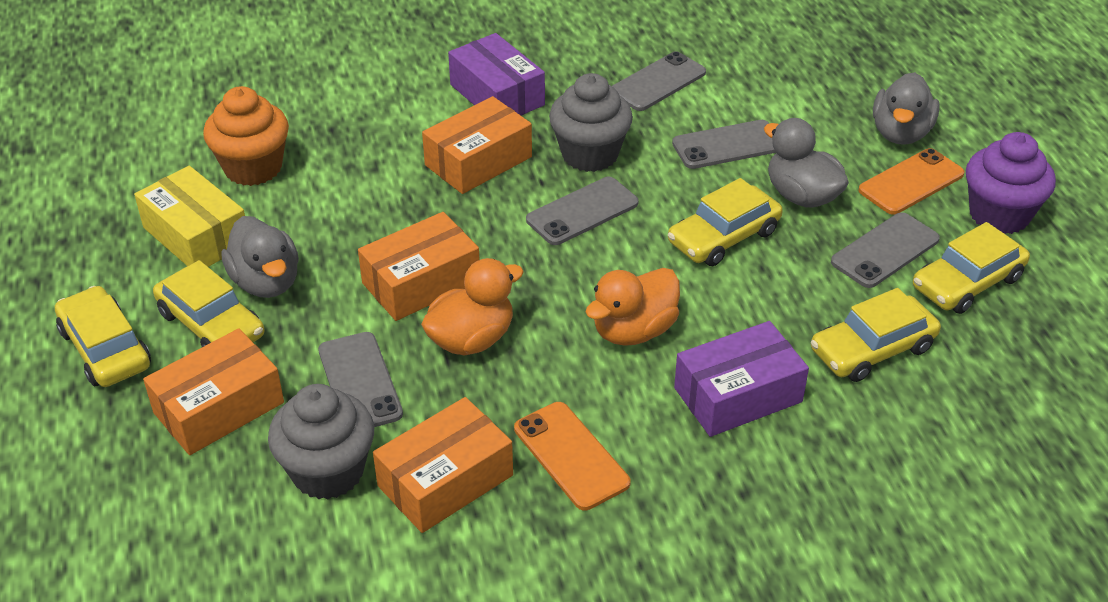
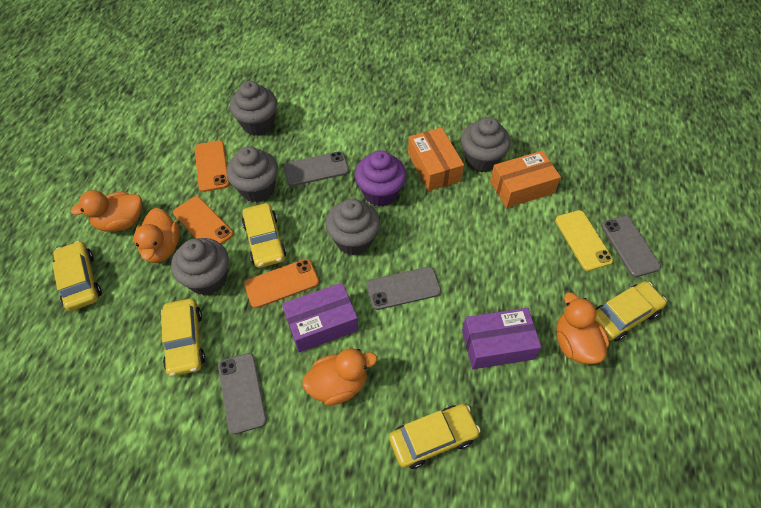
grey cupcake: [268,384,374,500] [549,73,633,172] = 2 -> [171,238,229,296] [226,146,278,202] [230,81,277,136] [326,199,380,255] [461,117,511,173] = 5
grey duck: [221,216,299,298] [764,118,849,208] [873,72,940,145] = 3 -> none = 0
grey phone: [318,332,403,427] [526,177,638,245] [612,51,706,111] [672,120,776,169] [831,212,940,288] = 5 -> [218,353,267,435] [284,151,349,186] [366,267,441,310] [601,216,661,277] = 4
orange box: [143,328,284,455] [358,212,480,321] [373,397,513,533] [422,96,532,194] = 4 -> [408,127,464,191] [490,151,561,208] = 2
orange cupcake: [203,86,289,186] = 1 -> none = 0
orange duck: [421,258,524,355] [586,268,680,346] = 2 -> [70,190,142,232] [134,208,180,263] [302,348,377,406] [557,292,609,364] = 4
orange phone: [514,402,631,510] [858,148,965,215] = 2 -> [173,196,234,245] [195,141,229,192] [244,259,319,308] = 3
yellow box: [134,166,245,267] = 1 -> none = 0
yellow phone: none = 0 -> [555,210,613,271] = 1

